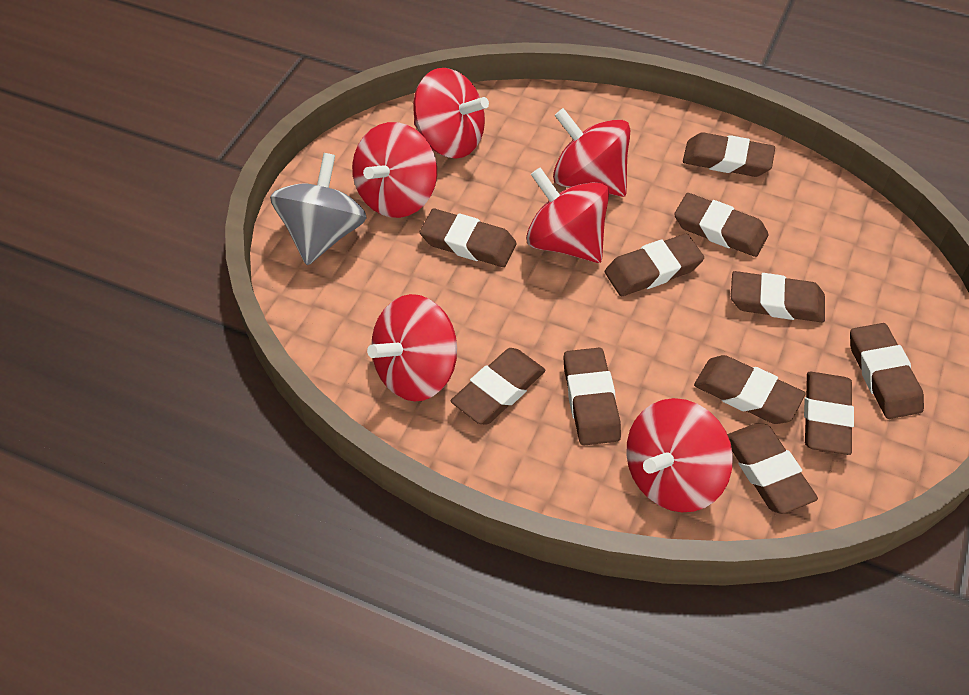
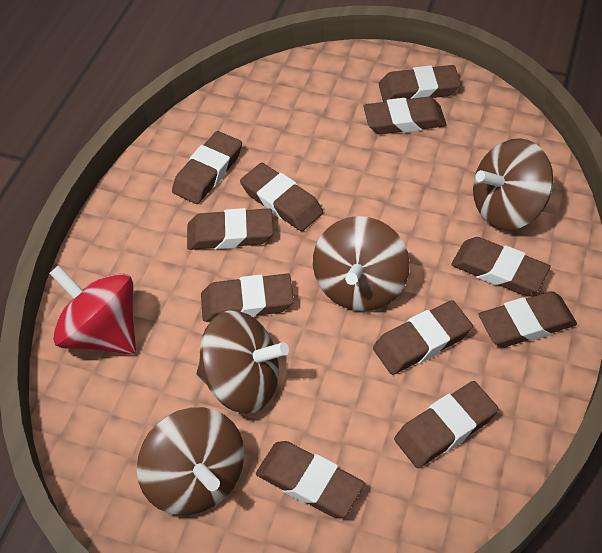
brown spinning top: none = 0 -> [137,407,244,516] [196,310,289,414] [313,216,410,311] [473,138,553,230] = 4
grey spinning top: [270,153,367,265] = 1 -> none = 0
red spinning top: [352,122,437,218] [367,294,457,401] [413,68,489,159] [526,167,609,263] [553,108,630,197] [626,398,733,512] = 6 -> [49,265,136,354] = 1

